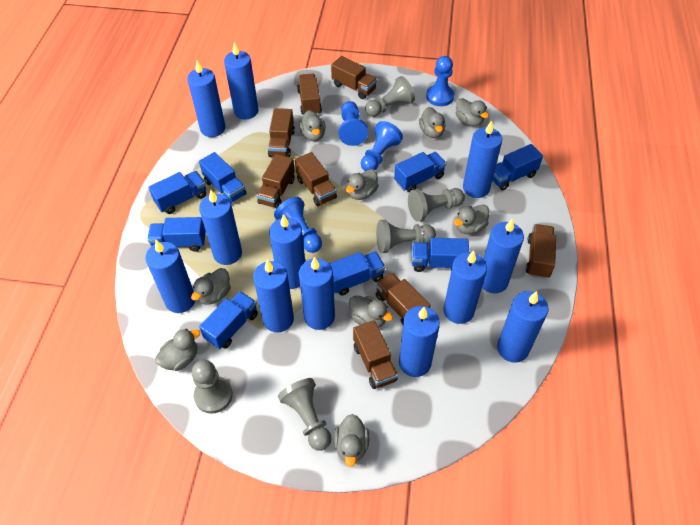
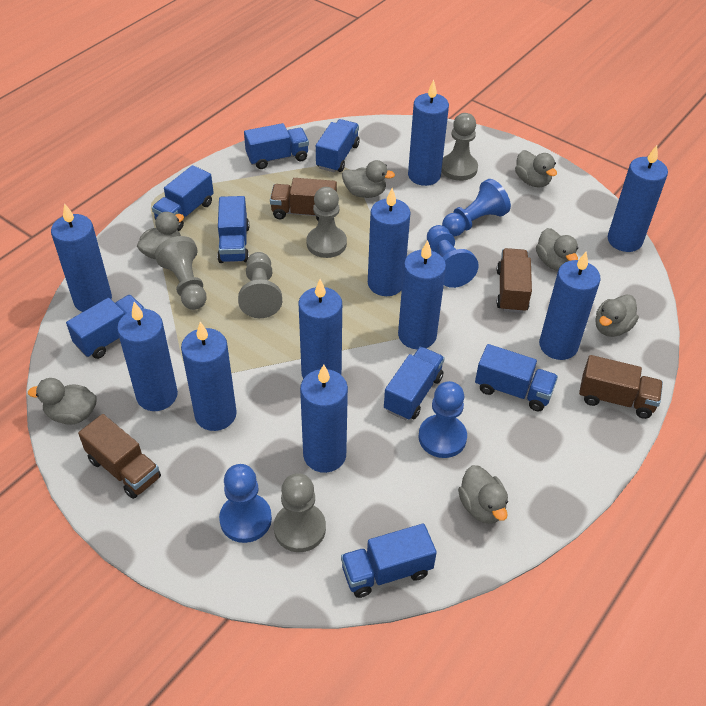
blue candle: [145,240,195,313] [187,60,225,137] [199,190,242,265] [224,42,258,120] [253,260,294,332] [269,214,305,289] [299,257,335,330] [399,306,440,377] [443,251,487,324] [463,121,502,198] [482,219,524,293] [497,291,548,363] = 12 -> [51,203,112,312] [117,302,178,411] [181,322,237,431] [299,279,342,379] [300,364,348,473] [368,188,411,296] [398,240,446,349] [408,80,449,186] [539,251,601,360] [608,145,668,252] = 10
brown truck: [257,154,295,209] [268,108,295,157] [295,152,337,206] [297,74,322,115] [331,56,377,99] [353,320,398,389] [376,273,430,325] [526,224,556,279] = 8 -> [78,414,161,499] [270,178,337,221] [496,248,532,313] [579,355,663,419] = 4
grey duck: [155,329,200,371] [191,268,231,305] [299,110,326,141] [334,414,369,467] [346,169,379,200] [349,296,393,328] [419,107,446,138] [454,204,489,234] [456,98,489,126] = 9 -> [28,378,97,424] [137,212,184,259] [342,160,395,198] [458,465,508,524] [515,150,557,187] [536,228,578,271] [596,294,639,337] = 7

